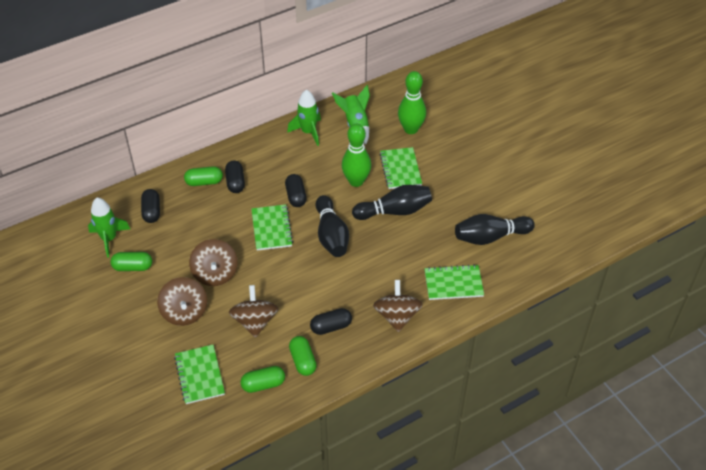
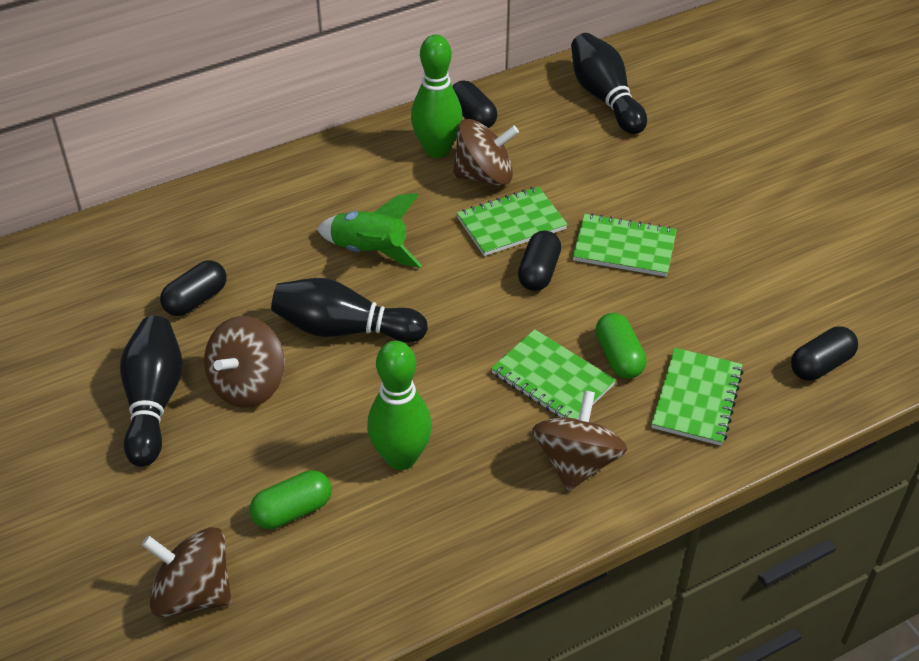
green capsule: [111,252,152,271] [184,166,223,186] [240,366,285,393] [289,336,317,376] = 4 -> [250,470,332,529] [595,313,646,379] = 2
green rocket: [88,198,130,258] [287,90,321,146] [332,85,370,144] = 3 -> [317,193,422,268] = 1

